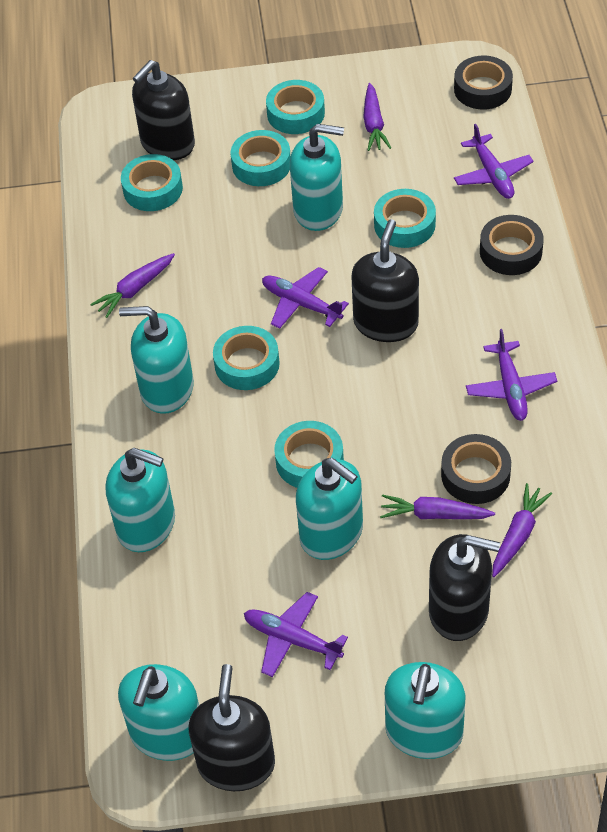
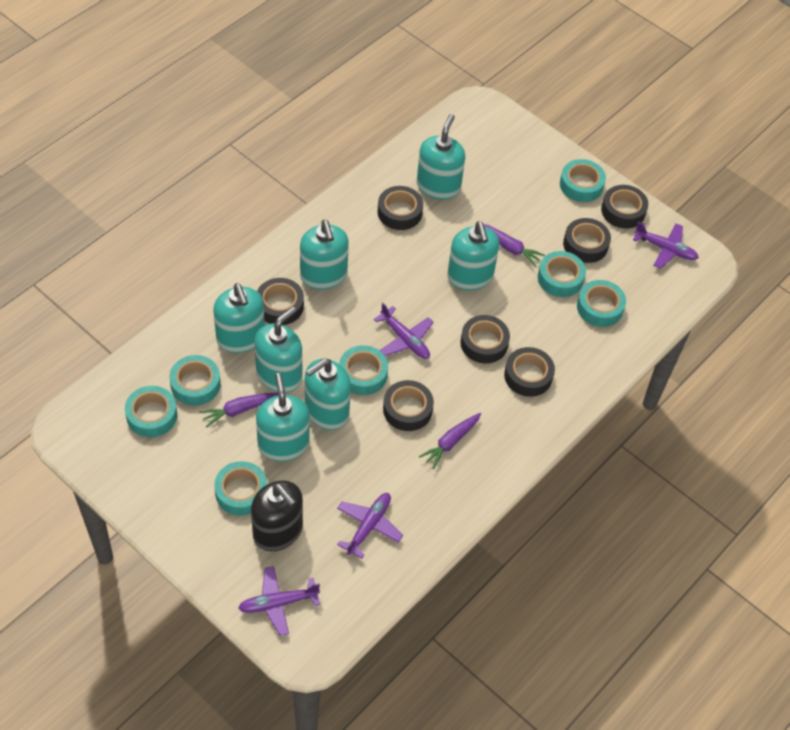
black soap dispenser: [132,60,195,160] [188,664,275,791] [351,219,419,342] [429,534,500,641] = 4 -> [251,481,303,551] = 1
black tape: [441,434,511,504] [454,56,513,110] [480,215,544,275] = 3 -> [257,278,304,325] [378,186,423,230] [383,380,434,431] [460,315,510,363] [504,347,555,397] [563,218,611,263] [601,185,648,228] = 7
purple carrot: [90,253,175,318] [363,83,391,151] [380,494,495,519] [492,483,552,577] = 4 -> [200,393,279,427] [419,413,481,469] [484,224,545,267] = 3
turquoise soap dispenser: [105,448,175,552] [118,664,199,761] [119,306,194,414] [290,124,344,231] [296,458,363,560] [385,662,466,759] = 6 -> [213,283,265,353] [254,307,302,393] [256,373,310,461] [300,220,349,290] [305,358,351,430] [417,114,465,200] [447,221,500,290] = 7
turquoise tape: [121,154,183,211] [213,326,280,390] [231,130,291,186] [266,80,325,134] [274,421,344,488] [374,189,436,248] = 6 -> [125,386,177,437] [169,355,221,406] [214,461,267,516] [339,345,388,395] [538,251,586,297] [560,159,606,202] [577,280,626,327] = 7

